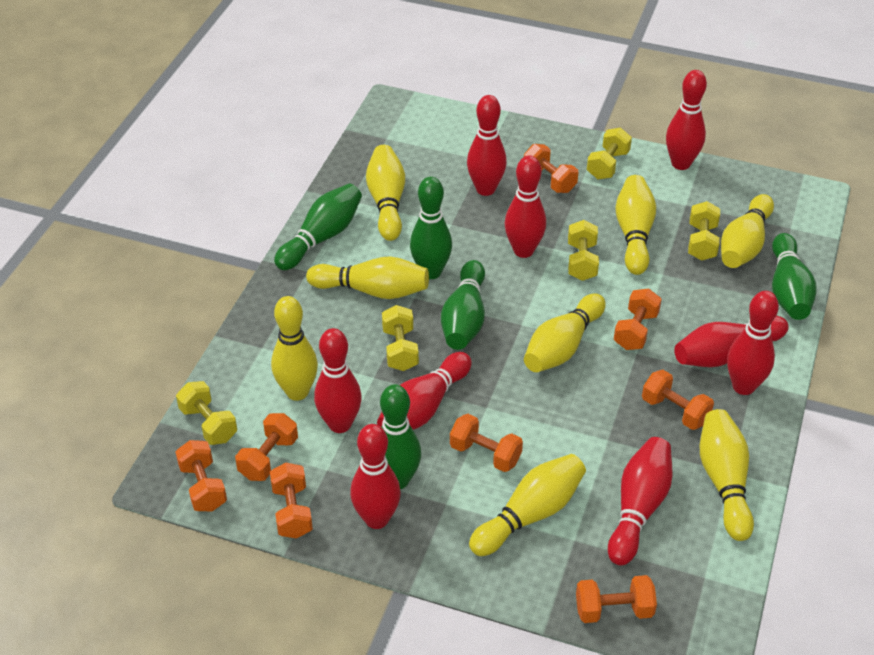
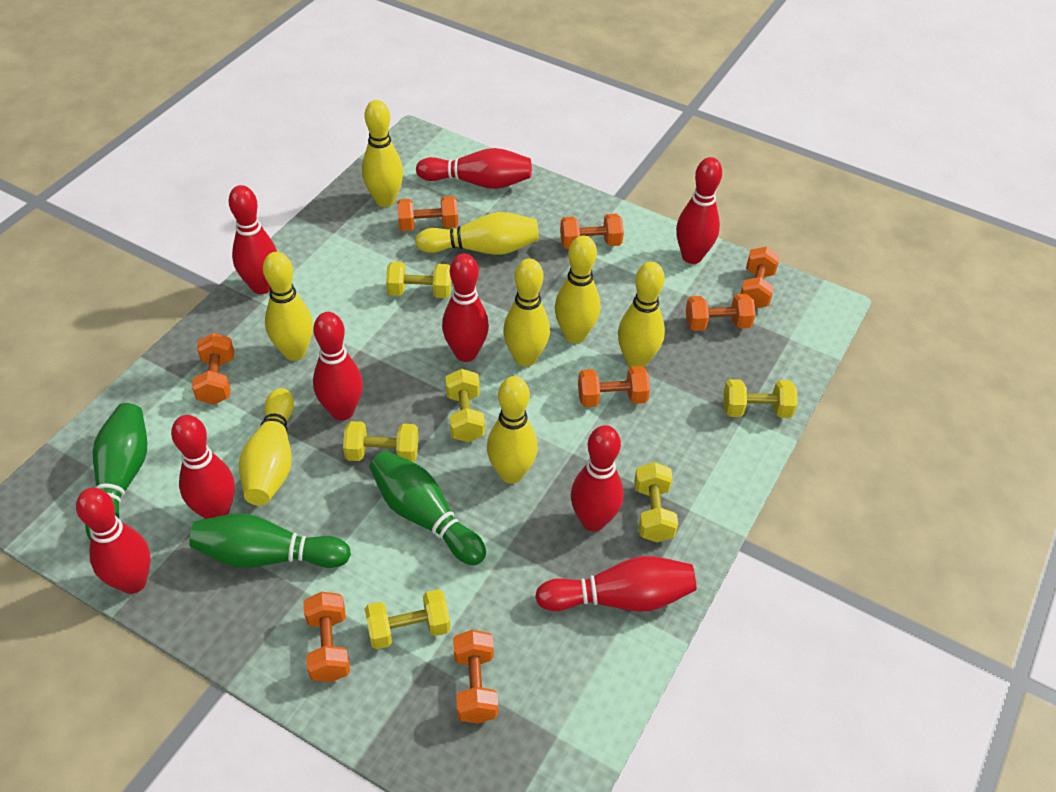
green bowling pin: [274,184,362,270] [380,384,421,489] [410,177,452,279] [441,260,485,350] [772,233,816,320] = 5 -> [85,403,147,540] [189,513,351,568] [369,451,486,565] = 3
yellow dumbbell: [176,381,237,445] [382,305,419,371] [568,220,599,281] [587,128,632,180] [688,201,720,261] = 5 -> [343,421,418,462] [365,589,450,649] [386,262,451,298] [445,369,485,442] [634,462,678,542] [723,379,798,418] = 6

